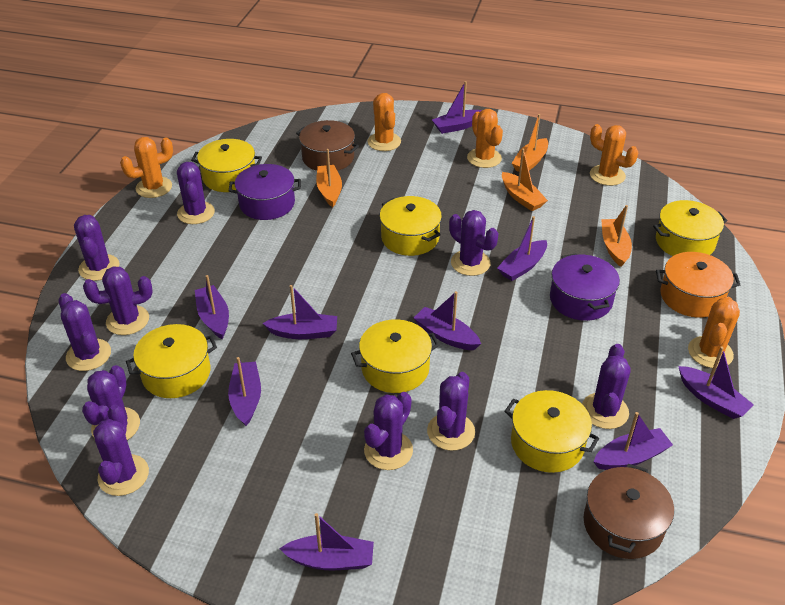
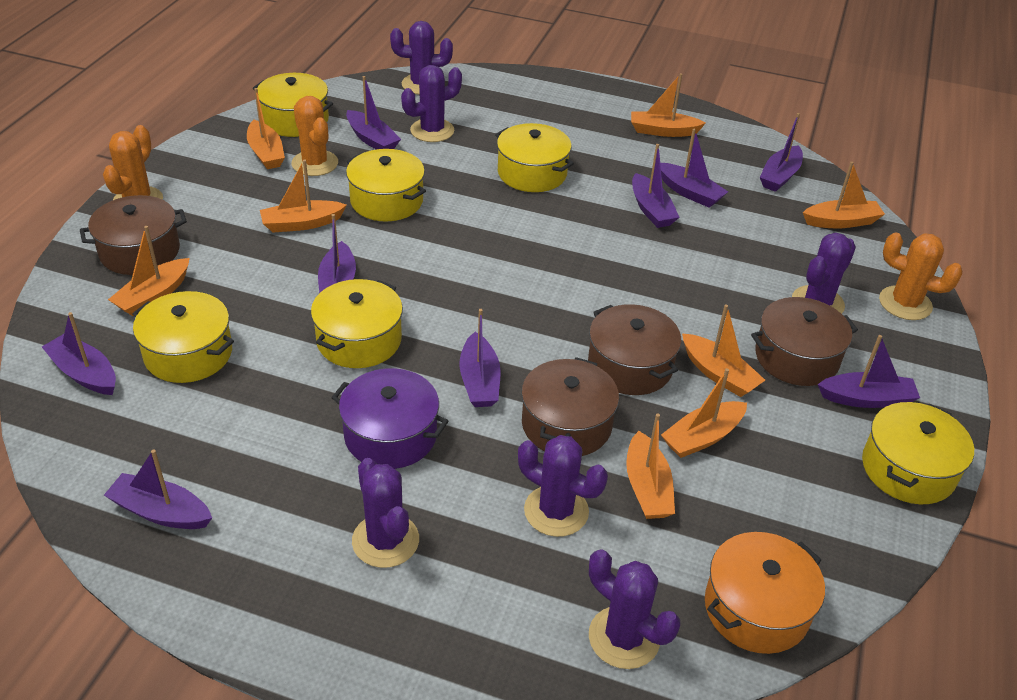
brown pot: [296,120,359,171] [584,464,674,559] = 2 -> [80,195,187,275] [521,357,619,456] [588,304,681,395] [751,297,858,386] = 4
orange boat: [316,149,342,207] [502,149,548,211] [511,114,548,172] [601,205,632,267] = 4 -> [108,226,190,316] [247,88,285,169] [260,160,347,233] [626,414,675,519] [631,73,706,137] [661,368,747,458] [682,304,765,397] [803,162,885,228] = 8
orange cactus: [120,137,173,198] [367,93,401,151] [467,109,503,168] [590,124,638,186] [688,297,740,368] = 5 -> [103,125,163,200] [291,96,338,176] [879,232,963,320] = 3
purple cactus: [59,293,111,371] [74,215,120,281] [82,365,140,440] [83,266,153,335] [93,405,149,496] [177,162,215,224] [364,392,413,470] [427,372,475,451] [449,210,498,276] [582,344,631,429] = 10 -> [352,458,419,568] [390,21,453,95] [401,65,462,142] [518,435,608,537] [589,549,680,669] [792,233,856,314] = 6
purple pot: [229,164,301,220] [550,254,620,321] = 2 -> [331,368,448,469] = 1

